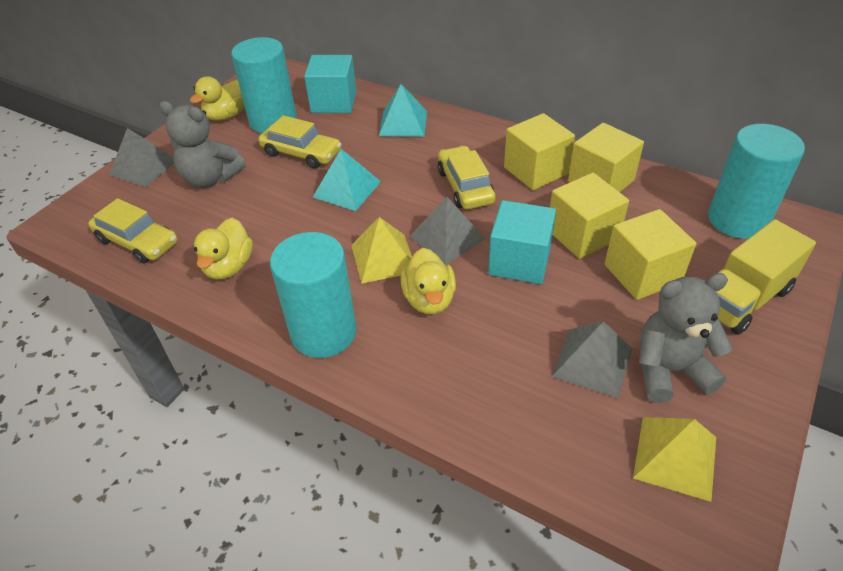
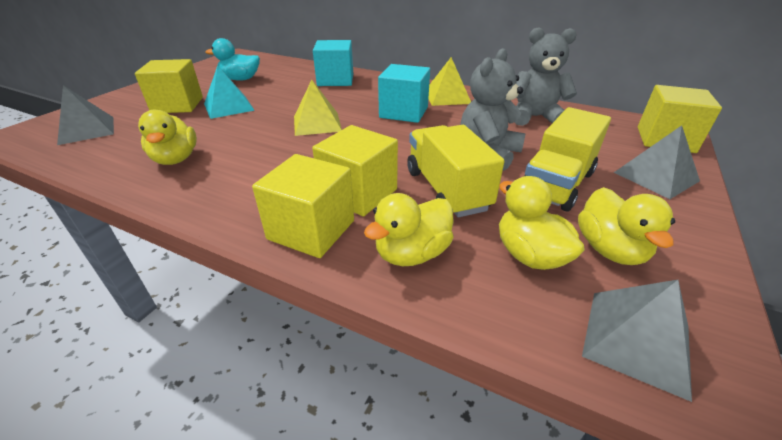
turquoise cylinder: [231,37,297,133] [270,232,357,358] [708,124,805,239] = 3 -> none = 0
turquoise duck: none = 0 -> [205,38,260,81] = 1
turquoise pyramid: [313,149,381,211] [379,84,427,137] = 2 -> [204,65,255,119] = 1
yellow car: [88,198,178,263] [258,115,341,168] [438,146,496,210] = 3 -> none = 0
yellow duck: [190,76,245,121] [194,218,253,280] [401,248,456,314] = 3 -> [138,110,197,165] [364,193,454,266] [499,176,585,270] [578,187,675,265] = 4
yellow truck: [716,219,816,335] = 1 -> [407,125,504,217] [524,107,611,212] = 2

